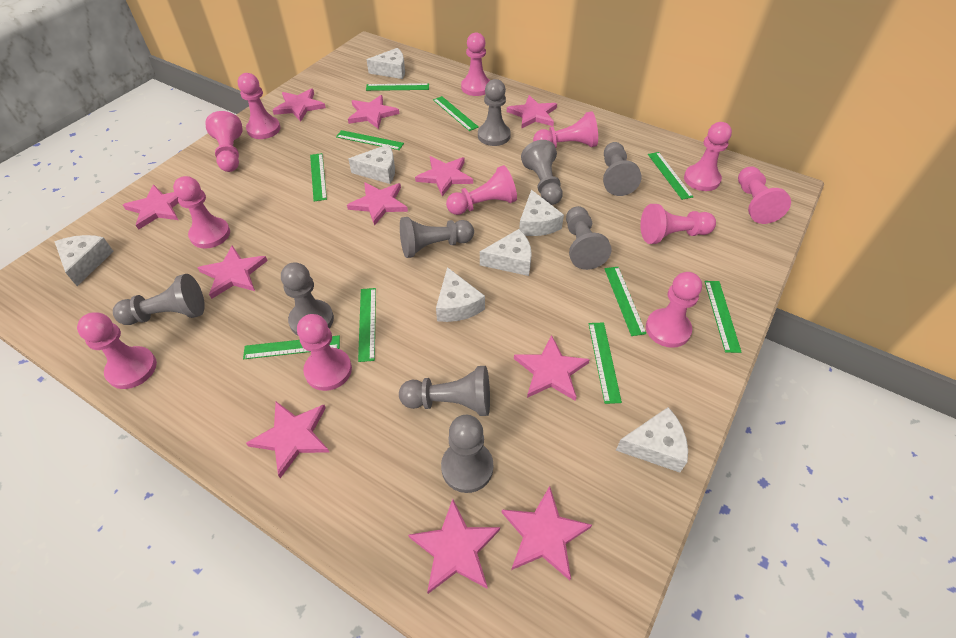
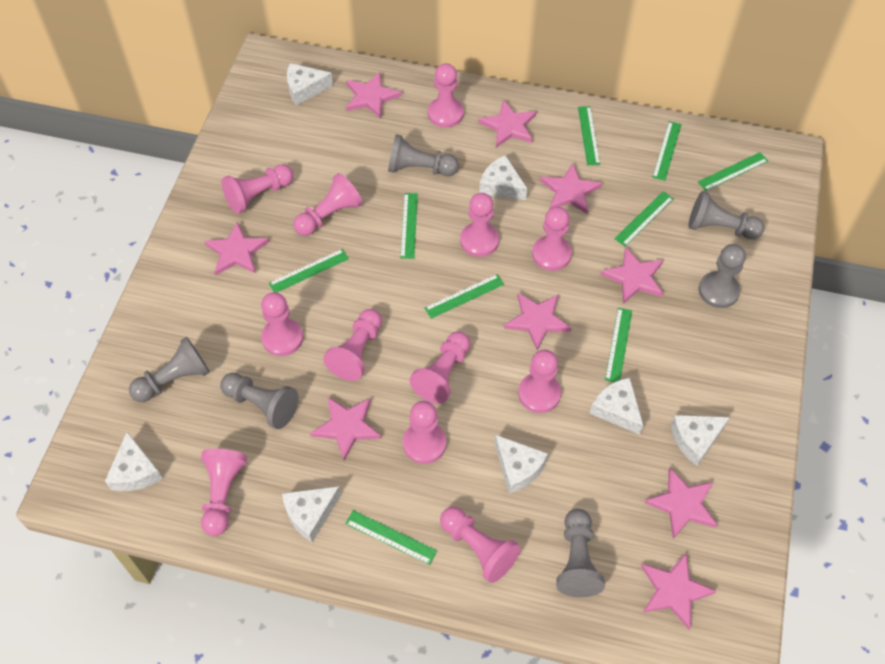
green ruler: [243,335,340,359] [310,153,327,201] [336,130,404,150] [358,288,376,362] [366,83,429,91] [433,96,479,131] [588,322,622,404] [604,267,647,336] [648,152,693,200] [704,281,741,353] = 10 -> [269,249,349,292] [345,510,437,565] [400,193,418,259] [424,274,504,319] [578,106,600,165] [605,308,632,382] [614,192,674,246] [652,121,682,181] [698,152,768,191] = 9
grey pawn: [113,274,205,325] [281,262,334,336] [399,366,490,416] [400,217,474,258] [441,415,493,493] [478,79,511,146] [521,140,563,205] [566,206,612,270] [603,142,642,196] = 9 -> [129,337,210,402] [220,373,299,429] [388,134,459,176] [556,509,605,597] [688,191,764,239] [699,244,746,308] = 6
pink star: [123,185,179,230] [198,245,268,299] [246,402,330,478] [273,88,326,122] [347,182,408,226] [348,95,399,129] [408,499,500,594] [415,156,473,197] [501,486,592,580] [507,95,557,129] [514,335,590,401] = 11 -> [204,222,269,275] [310,397,382,460] [346,72,402,119] [478,100,537,148] [504,293,571,351] [540,163,602,214] [600,247,663,304] [641,553,716,630] [644,468,717,539] = 9

